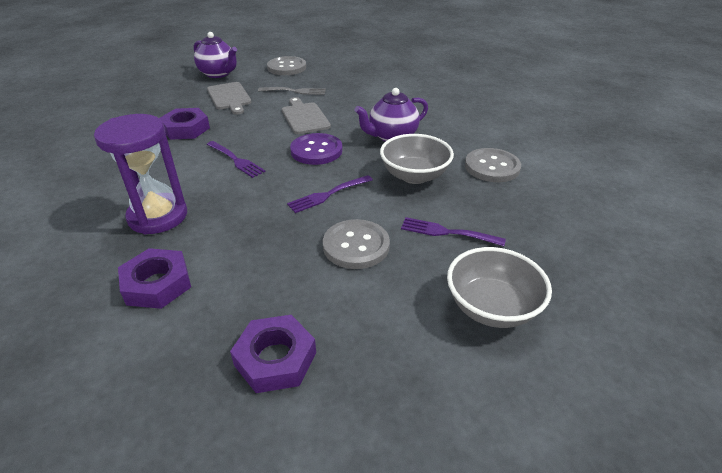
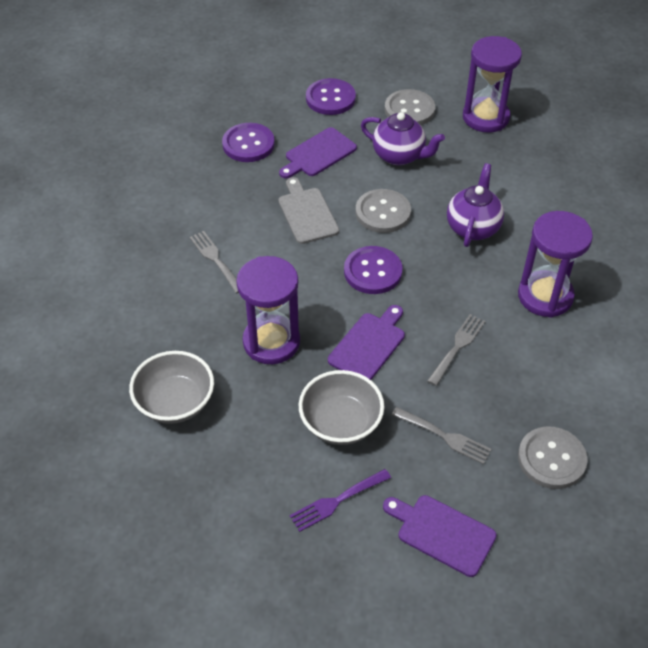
grey cutting board: [207,82,252,115] [282,97,331,134] = 2 -> [278,177,339,244] = 1
grey fork: [258,87,326,95] = 1 -> [190,231,239,294] [392,407,492,465] [427,314,485,386] = 3
purple button: [290,133,343,165] = 1 -> [222,123,275,162] [306,78,356,115] [344,246,402,294] = 3
purple cutting board: none = 0 -> [279,127,357,179] [328,305,405,380] [383,495,497,577] = 3
purple fork: [207,141,265,178] [287,175,373,213] [401,217,506,246] = 3 -> [290,469,391,532] = 1
purple hourglass: [94,114,187,235] = 1 -> [236,256,300,364] [463,36,522,132] [518,211,593,317] = 3
purple nut: [118,248,191,309] [159,108,210,140] [230,315,316,393] = 3 -> none = 0

